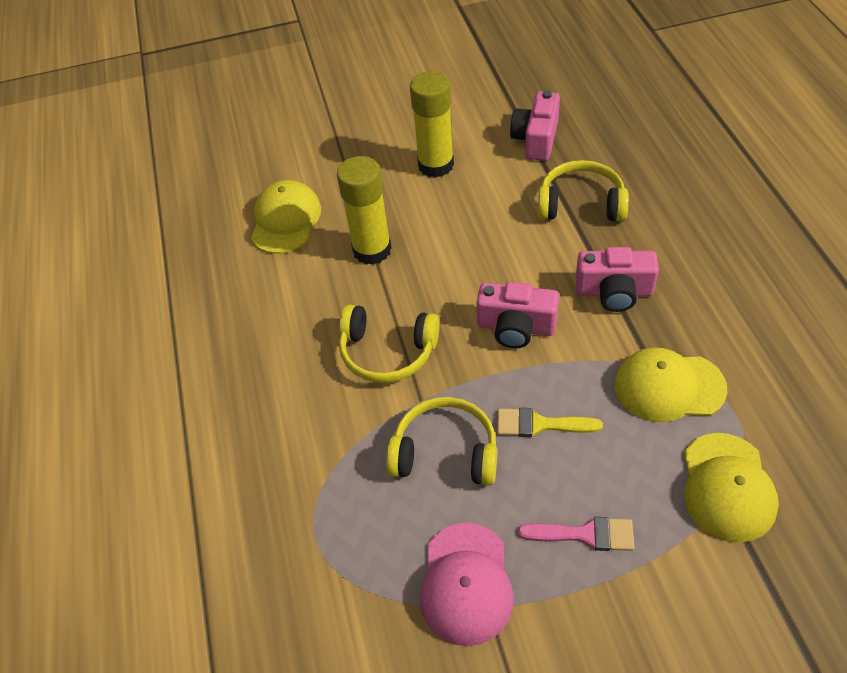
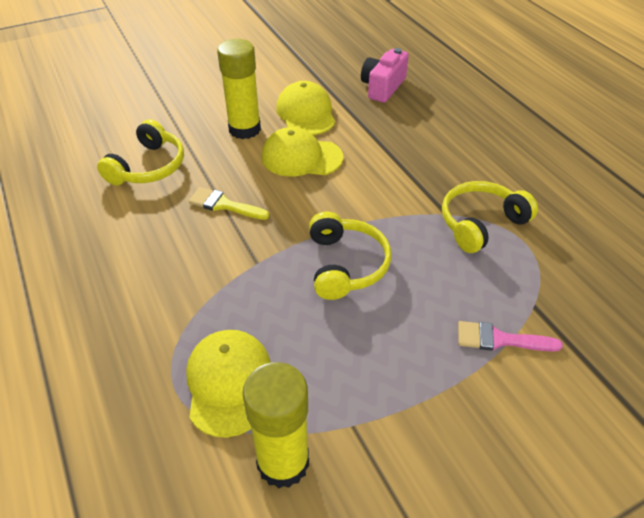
pink camera: [476,282,559,348] [510,90,560,161] [576,247,659,312] = 3 -> [361,48,409,103] = 1
pink cap: [420,523,514,646] = 1 -> none = 0

